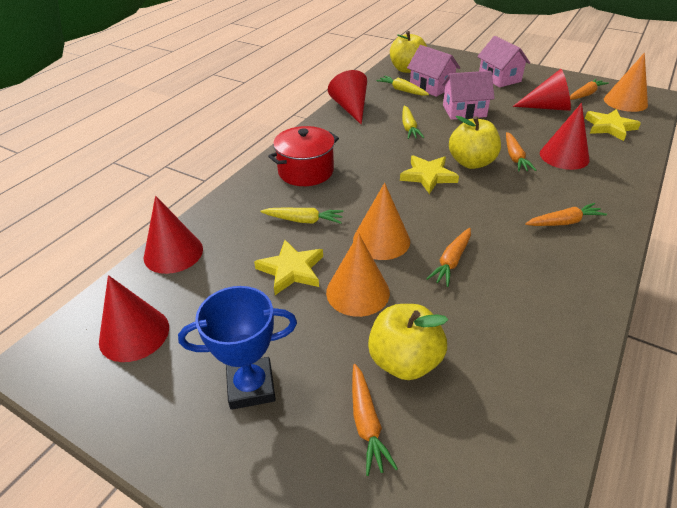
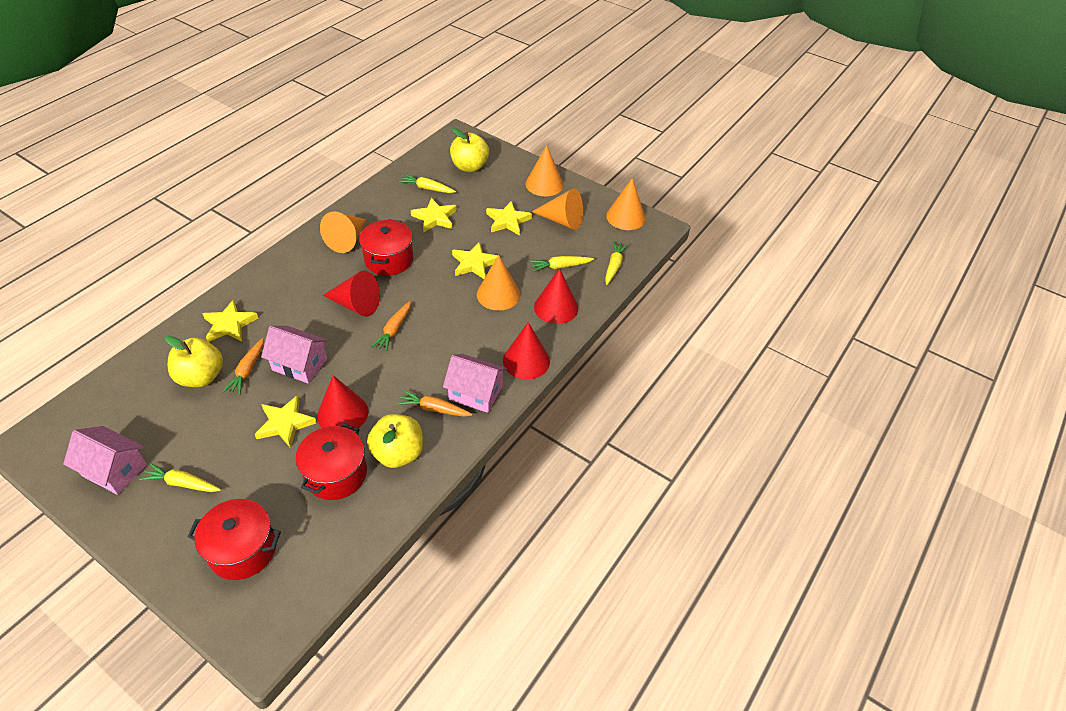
blue trophy: [178,286,297,410] = 1 -> none = 0
orange carrot: [352,364,398,476] [426,228,471,287] [506,132,536,172] [525,203,607,226] [570,78,609,100] = 5 -> [223,338,264,395] [371,301,411,352] [397,390,473,417] = 3
orange cone: [326,233,390,317] [353,183,410,260] [604,53,648,112] = 3 -> [320,211,366,253] [477,255,520,311] [526,145,563,196] [532,189,583,230] [606,178,646,230] = 5
red cone: [99,275,169,362] [144,196,203,274] [328,70,367,125] [513,69,571,111] [540,103,590,170] = 5 -> [317,375,368,431] [323,271,380,317] [503,322,550,379] [534,268,578,324] = 4
red pot: [268,126,339,186] = 1 -> [187,499,281,580] [296,423,367,500] [359,219,414,276] = 3
yellow carrot: [260,207,344,224] [376,76,429,96] [402,106,424,139] = 3 -> [139,463,221,492] [399,174,456,193] [530,256,594,272] [605,241,628,285] = 4
yellow star: [254,240,323,295] [400,155,459,194] [585,109,641,141] = 3 -> [202,299,258,342] [255,395,317,448] [411,198,457,232] [452,242,498,279] [486,201,532,236] = 5

